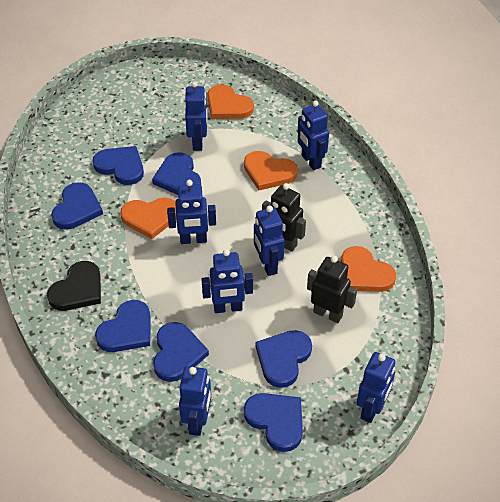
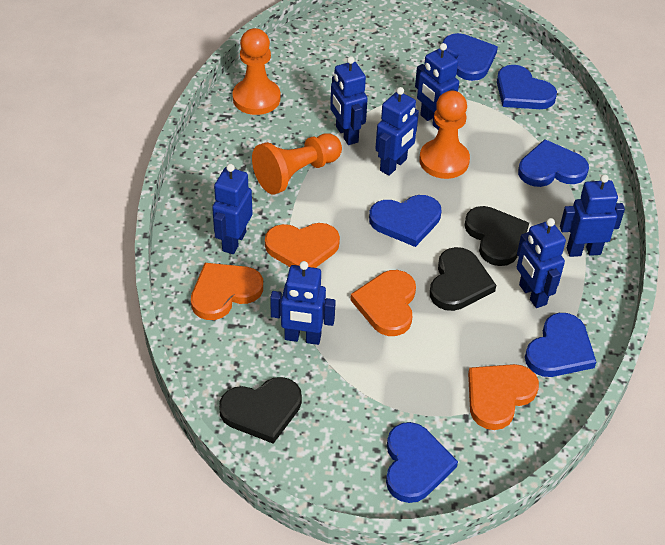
black heart: [47,261,101,311] = 1 -> [219,377,302,444] [430,247,496,311] [464,206,529,266] = 3
black robot: [262,183,306,252] [307,256,357,323] = 2 -> none = 0
blue heart: [51,182,103,229] [93,146,144,185] [95,300,150,352] [152,152,201,195] [153,322,209,382] [244,393,303,452] [255,330,312,388] = 7 -> [369,195,442,247] [386,422,458,503] [443,33,498,81] [497,65,557,109] [518,139,589,187] [525,313,596,377] = 6
orange pawn: none = 0 -> [232,28,281,115] [252,133,342,194] [419,91,470,179] = 3

